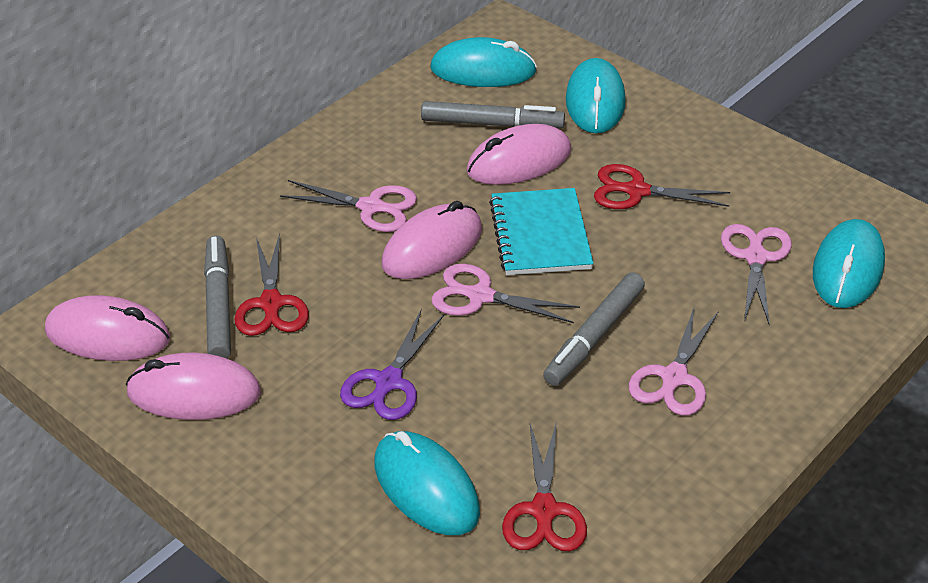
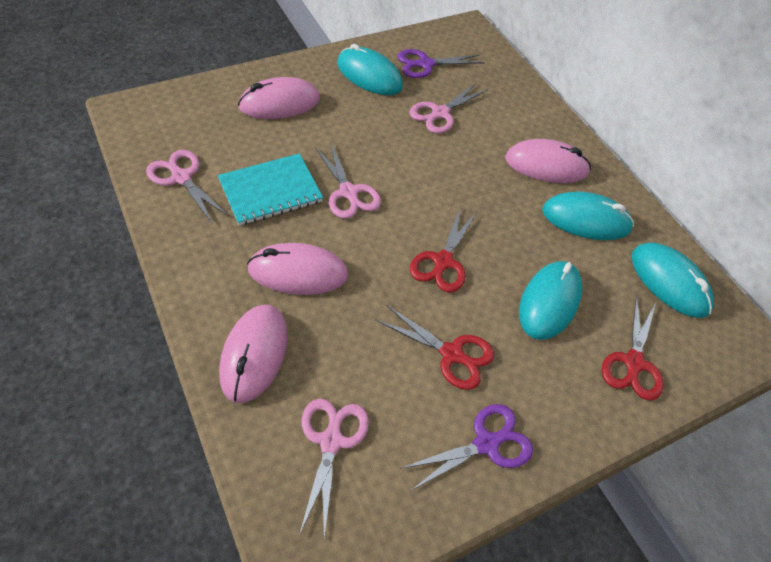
grey marker: [204,235,231,359] [421,101,565,129] [543,272,645,386] = 3 -> none = 0
purple scissors: [340,309,444,420] = 1 -> [398,49,485,78] [400,404,533,491] = 2

